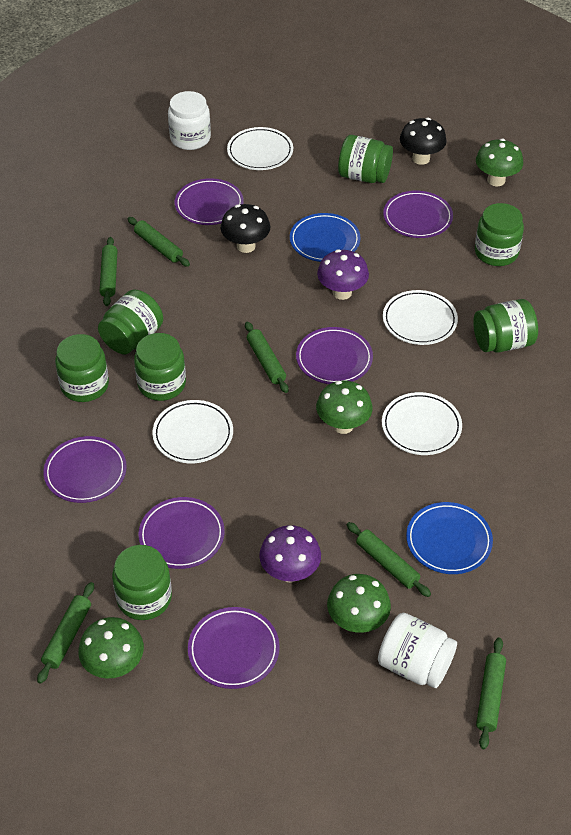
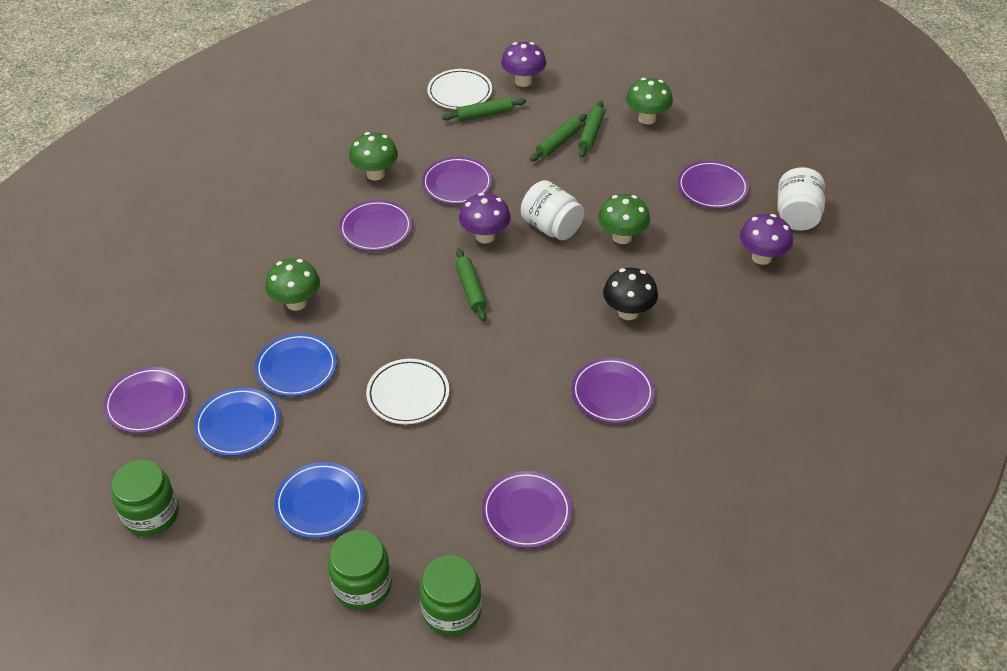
black mushroom: [221,204,270,253] [400,118,447,165] = 2 -> [603,268,658,320] = 1
blue plate: [290,213,361,262] [406,502,493,574] = 2 -> [194,388,280,456] [255,333,337,397] [274,462,364,538] = 3
green jar: [55,334,109,402] [98,289,163,354] [112,545,172,620] [134,333,186,401] [338,135,393,183] [473,299,538,353] [475,203,524,266] = 7 -> [111,460,179,537] [328,530,392,610] [419,555,482,636] = 3
green rolling pin: [37,582,94,684] [100,237,118,306] [128,217,190,267] [245,322,289,393] [347,522,431,597] [476,637,506,749] = 6 -> [442,97,526,122] [456,248,487,321] [530,114,587,161] [578,101,604,158] = 4
purple mushroom: [259,525,321,582] [317,249,369,300] = 2 -> [459,193,511,244] [501,42,546,87] [740,214,793,265] = 3
white plate: [152,400,233,463] [227,127,293,170] [382,392,462,455] [383,290,458,345] = 4 -> [366,359,449,424] [427,69,492,109] = 2

